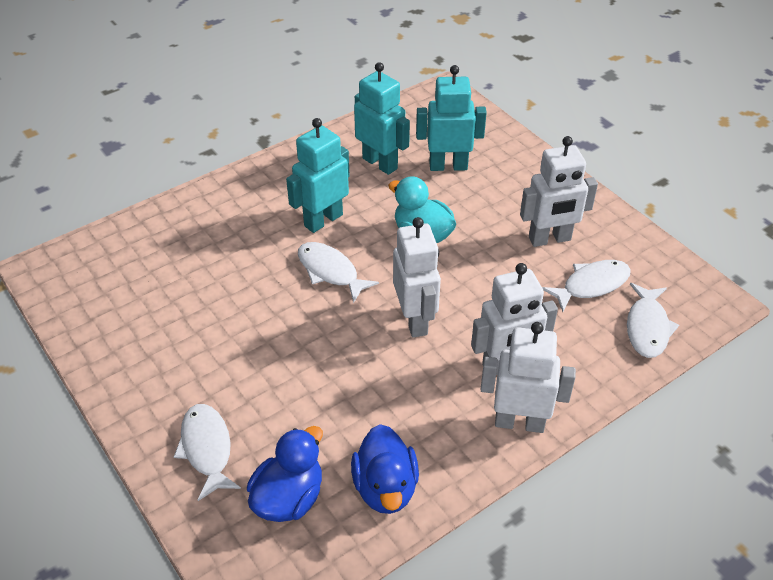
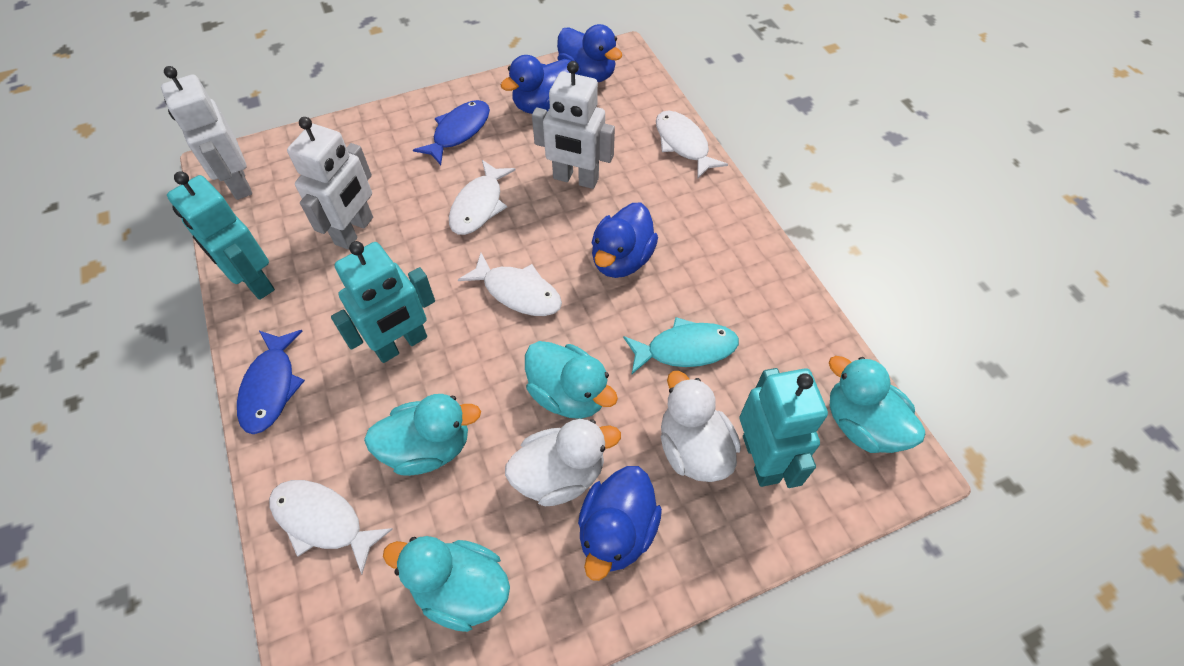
blue duck: [247,426,323,522] [351,424,419,514] = 2 -> [501,55,571,114] [557,24,622,82] [578,466,662,581] [591,203,658,278] = 4
blue fish: none = 0 -> [237,330,305,434] [413,100,490,165] = 2
turquoise duck: [388,176,456,243] = 1 -> [364,394,481,476] [383,536,510,632] [525,341,618,419] [829,356,925,453] = 4
turquoise fish: none = 0 -> [623,317,739,374] = 1
white duck: none = 0 -> [505,419,621,506] [661,371,741,482] = 2
white robot: [393,217,441,338] [471,263,558,375] [481,322,576,433] [520,136,598,247] = 4 -> [161,66,252,200] [287,117,373,249] [532,61,615,189] = 3

